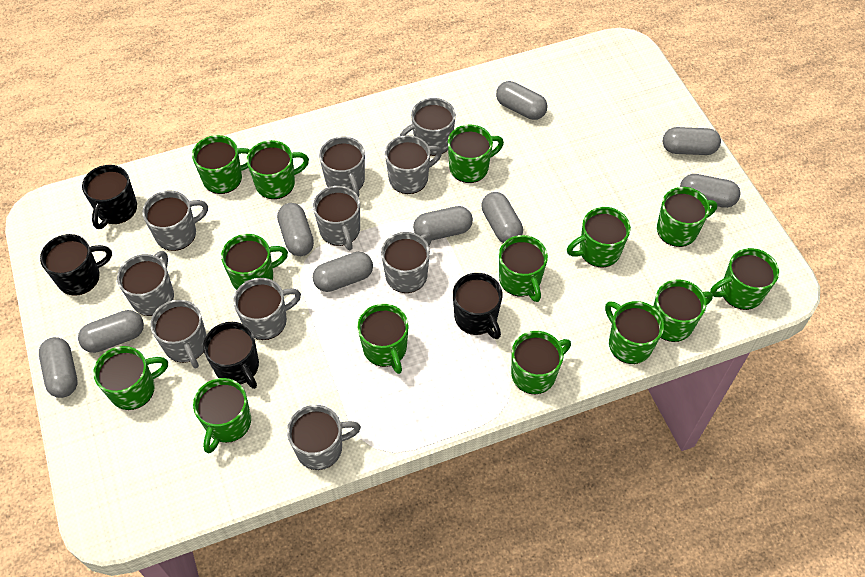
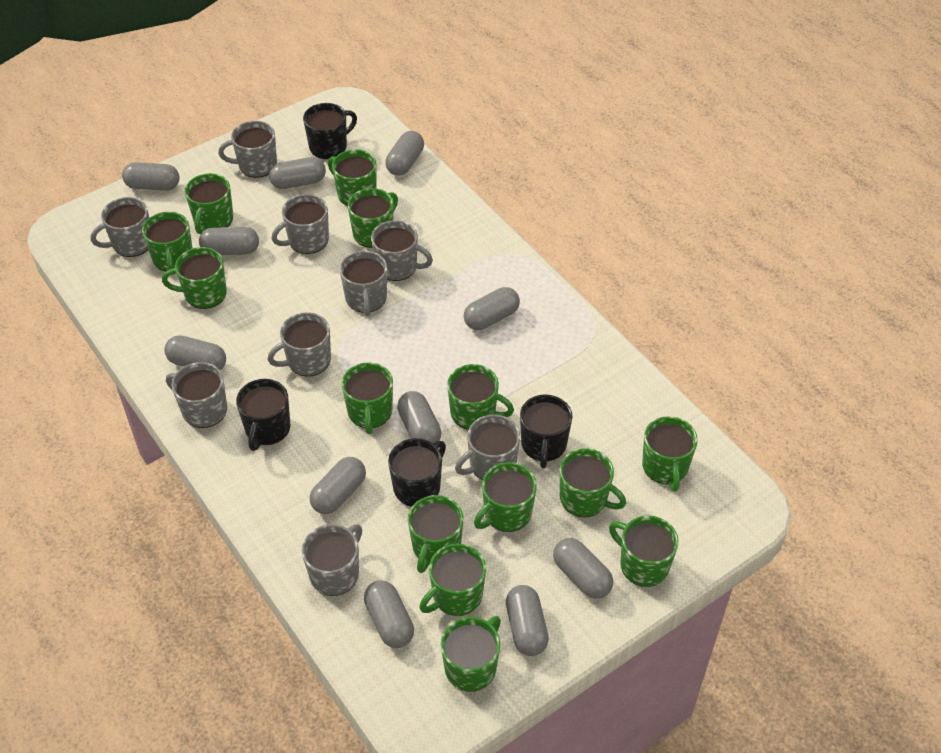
grey capsule: [39,337,78,398] [78,310,144,353] [277,203,314,256] [313,252,373,292] [413,206,473,241] [481,192,523,243] [496,81,548,120] [663,127,721,155] [680,174,741,208] = 9 -> [122,162,180,191] [164,335,226,370] [199,227,259,255] [269,157,326,189] [310,457,366,514] [364,580,414,648] [385,131,424,176] [397,391,441,443] [464,287,520,330] [506,585,549,656] [553,538,613,599] = 11
grey mug: [117,251,174,316] [142,191,208,251] [150,300,207,368] [233,278,301,340] [287,405,361,470] [313,186,360,250] [319,136,365,197] [381,232,432,293] [385,135,442,194] [400,98,456,156] = 10 -> [91,197,149,257] [166,362,227,428] [218,121,277,178] [267,312,331,377] [272,194,329,254] [302,524,362,596] [340,251,387,316] [371,220,433,281] [455,415,520,480] = 9

